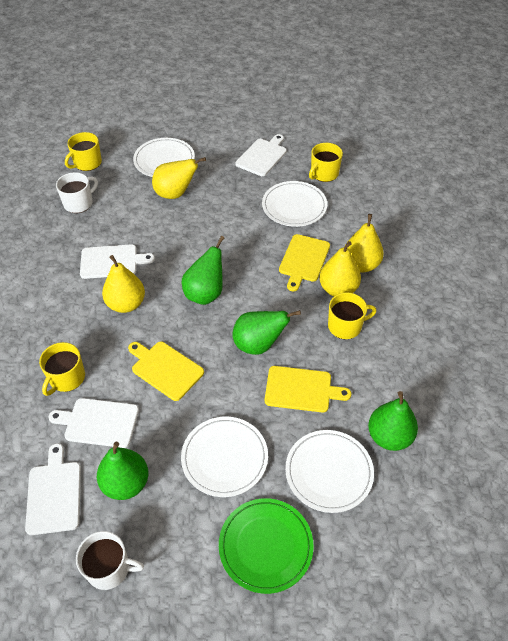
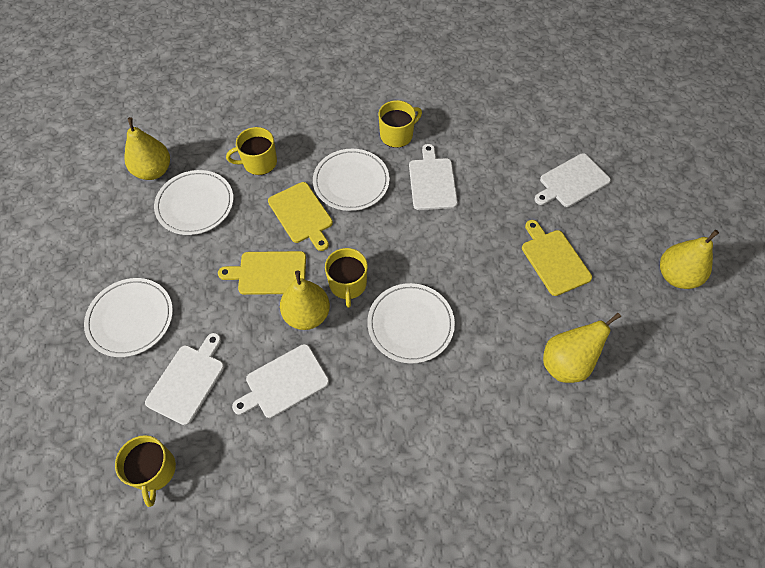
green pear: [97,441,148,500] [182,236,224,305] [233,310,301,355] [368,391,418,451] = 4 -> none = 0
green plate: [219,498,314,594] = 1 -> none = 0
white mug: [56,172,98,213] [76,531,144,590] = 2 -> none = 0

